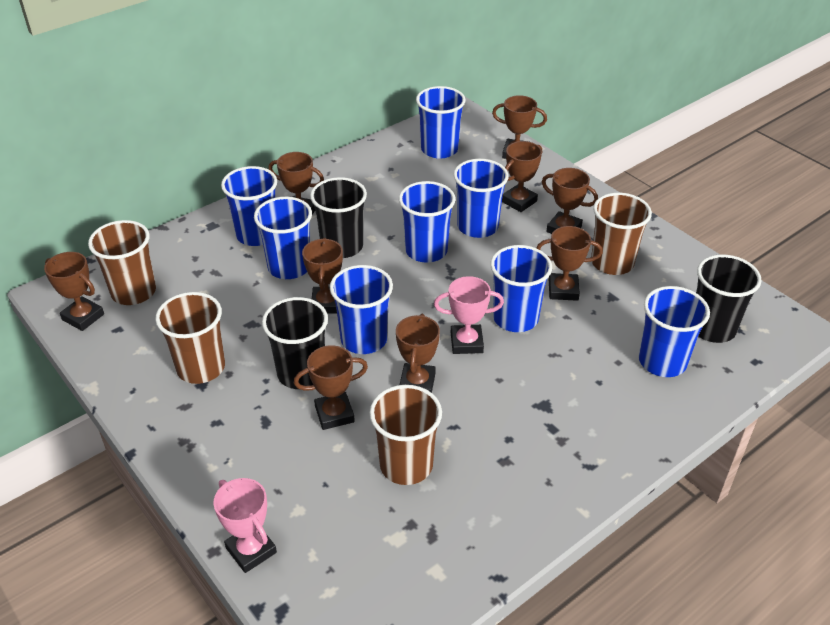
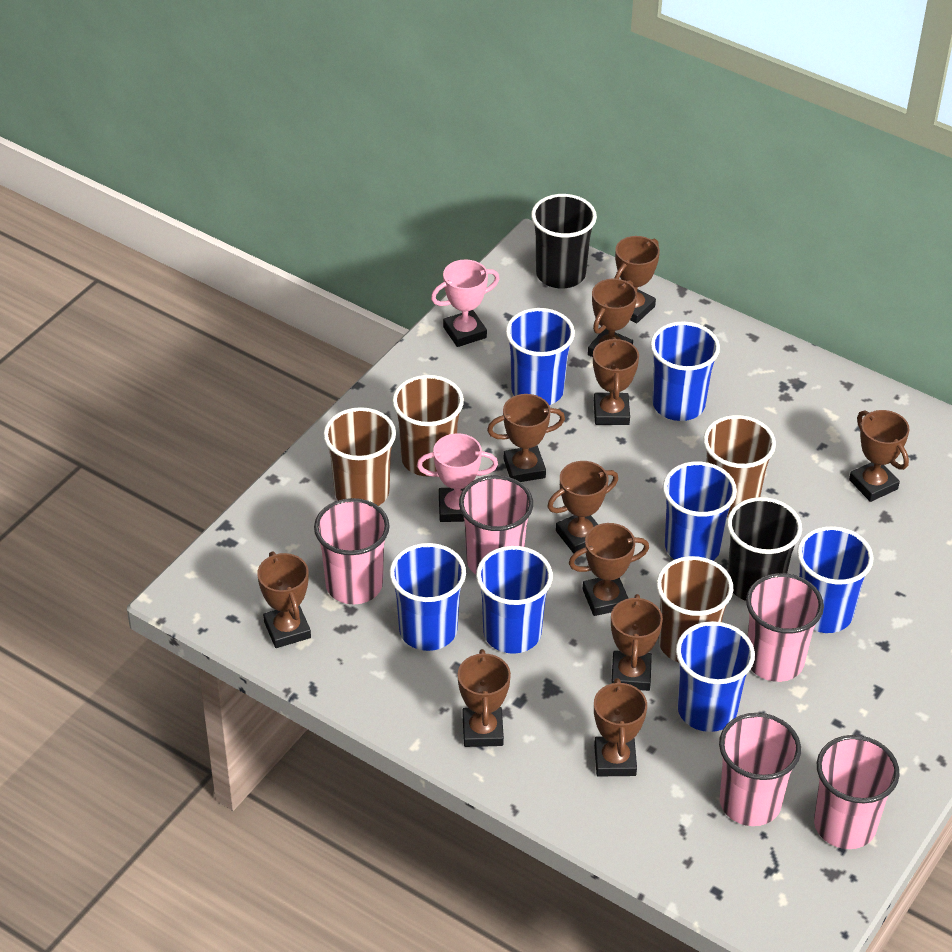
black cup: [262,297,328,389] [310,177,367,258] [696,254,761,343] = 3 -> [531,194,597,288] [727,497,802,601] = 2
blue cup: [221,166,277,246] [254,197,312,279] [330,265,393,354] [399,181,456,263] [416,86,466,159] [453,159,509,238] [490,245,552,332] [639,286,710,377] = 8 -> [390,543,466,651] [476,546,553,654] [506,308,575,405] [650,321,720,421] [663,461,737,561] [676,621,755,732] [797,526,874,633] = 7
brown trophy: [44,252,104,331] [268,152,324,215] [294,345,368,430] [302,238,343,314] [396,314,440,393] [492,95,547,159] [502,141,542,212] [537,226,603,301] [542,168,598,234] = 9 -> [257,552,311,648] [458,649,511,747] [487,394,565,482] [547,461,618,554] [569,523,649,616] [588,279,637,357] [593,337,639,425] [594,678,647,776] [611,594,663,691] [614,236,660,324] [849,410,910,502] = 11
pink cup: none = 0 -> [314,498,389,604] [459,475,533,574] [719,713,801,826] [746,573,824,682] [814,735,900,849] = 5

